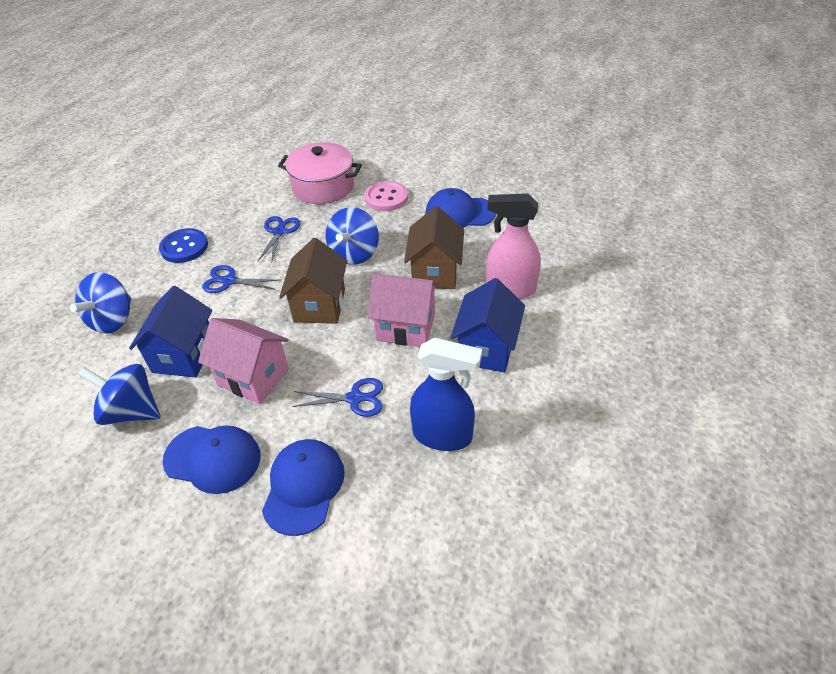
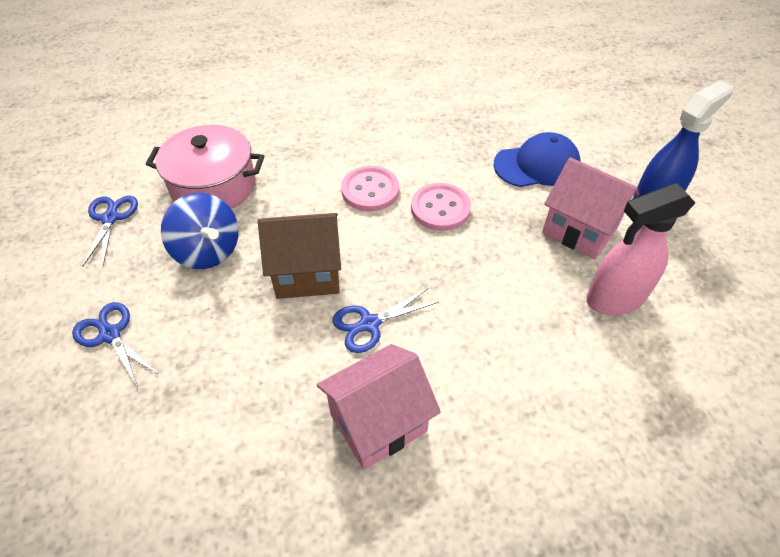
blue button: [159,228,208,263] = 1 -> none = 0
blue cap: [162,425,261,494] [262,439,345,536] [425,188,496,228] = 3 -> [493,132,581,187] = 1
blue house: [129,286,212,378] [450,278,525,373] = 2 -> none = 0
blue spinning top: [70,272,131,334] [78,364,160,425] [326,207,379,265] = 3 -> [161,193,239,269] = 1
brown house: [279,238,347,324] [404,206,464,289] = 2 -> [258,213,341,299] = 1
pink button: [364,181,408,211] = 1 -> [341,166,399,212] [411,183,471,231] = 2

